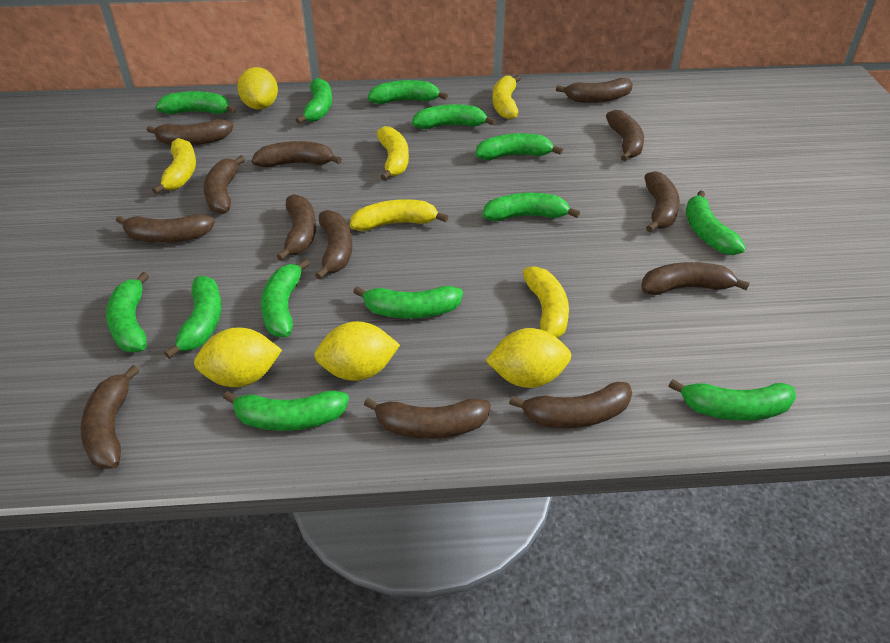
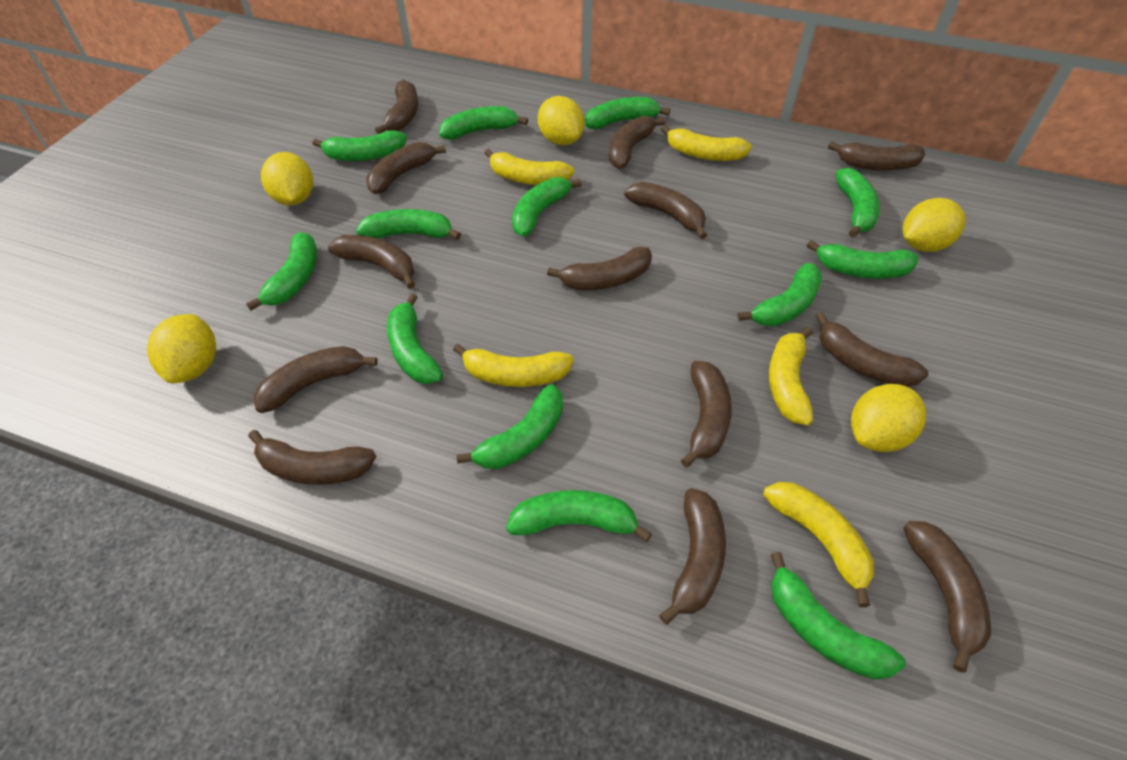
yellow lemon: [194,327,282,387] [237,67,278,110] [314,321,400,381] [486,328,571,388] = 4 -> [147,314,216,383] [261,152,313,206] [538,96,584,145] [851,384,926,452] [903,198,966,252] = 5

